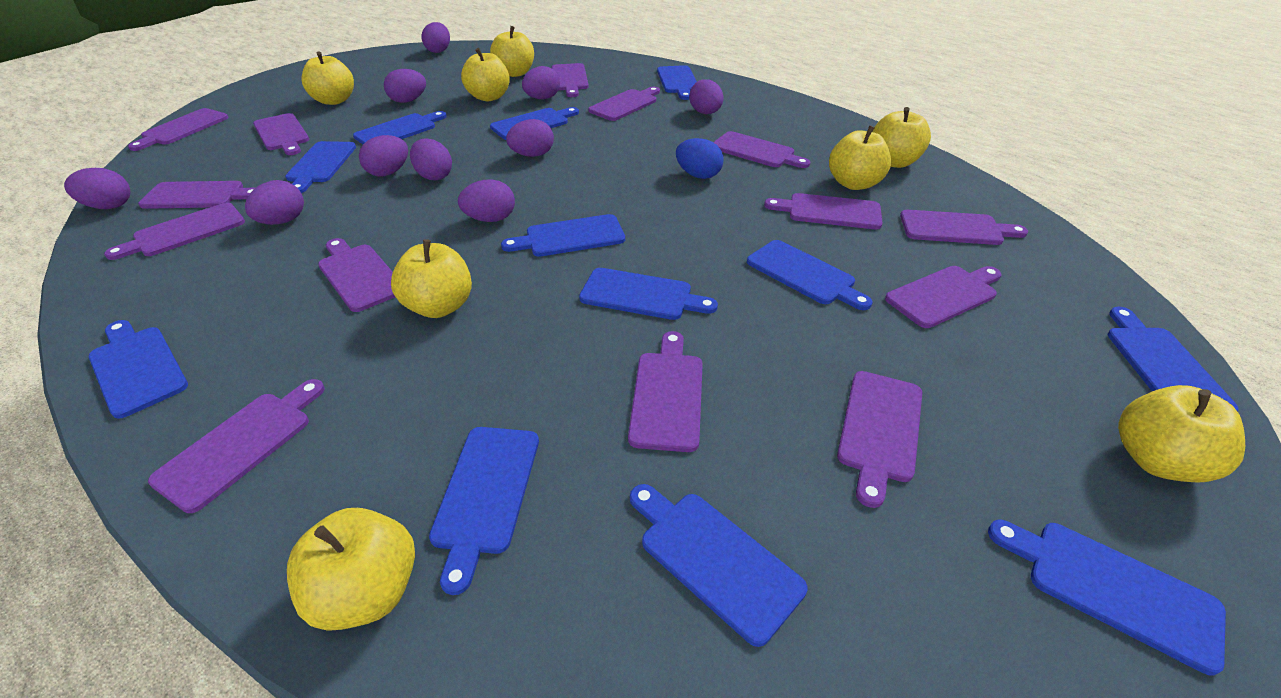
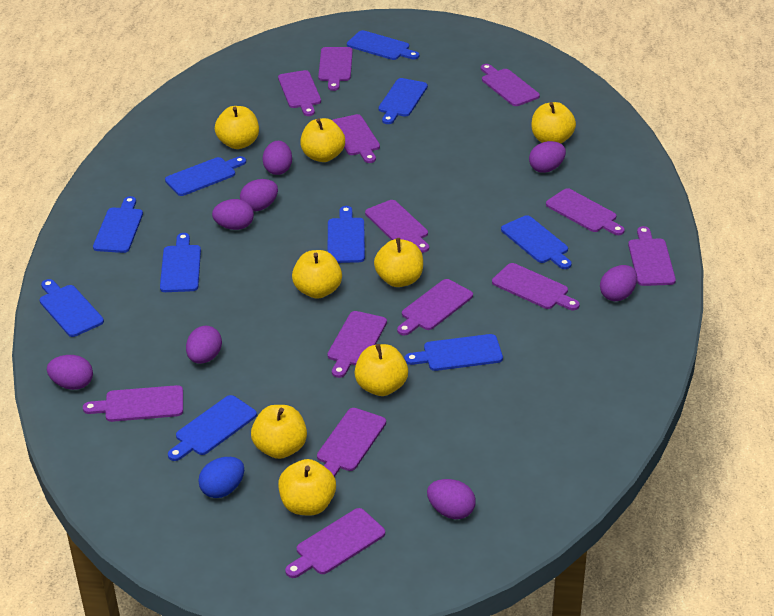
blue cutting board: [89,320,188,419] [285,141,356,193] [353,111,447,144] [429,427,539,595] [490,107,579,140] [501,214,625,257] [579,268,718,320] [630,484,808,647] [657,65,697,100] [747,240,873,310] [988,520,1226,675] [1108,307,1239,411] = 12 -> [40,279,104,337] [93,196,143,253] [160,233,201,292] [165,156,246,196] [168,395,257,461] [328,206,365,263] [347,30,419,60] [378,78,428,124] [405,334,503,371] [501,215,572,269] = 10
purple cutting board: [104,203,245,260] [128,108,228,151] [138,181,255,209] [148,379,325,513] [253,113,309,155] [318,238,395,312] [552,63,589,97] [588,87,660,121] [628,331,703,452] [713,131,810,168] [764,193,882,229] [837,371,922,508] [885,266,1002,328] [900,210,1028,245] = 14 -> [83,385,183,422] [278,70,321,116] [285,508,385,578] [317,408,386,477] [318,47,353,91] [327,311,387,378] [332,114,380,163] [365,200,429,253] [397,279,473,336] [481,64,540,106] [492,263,580,310] [546,188,625,235] [628,226,676,286] = 13
purple egg: [64,168,130,209] [245,180,304,225] [359,135,408,177] [384,69,426,103] [410,138,452,180] [421,22,450,53] [458,179,515,222] [506,119,554,157] [522,66,560,99] [689,79,724,114] = 10 -> [47,355,93,390] [186,326,222,364] [212,199,254,230] [240,179,278,211] [263,141,292,175] [427,479,476,519] [529,141,566,173] [600,265,637,301] = 8

